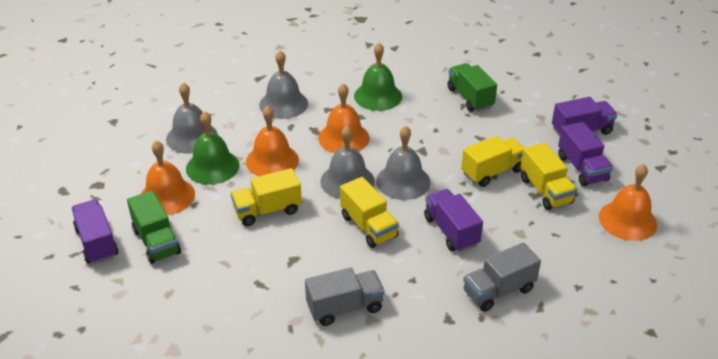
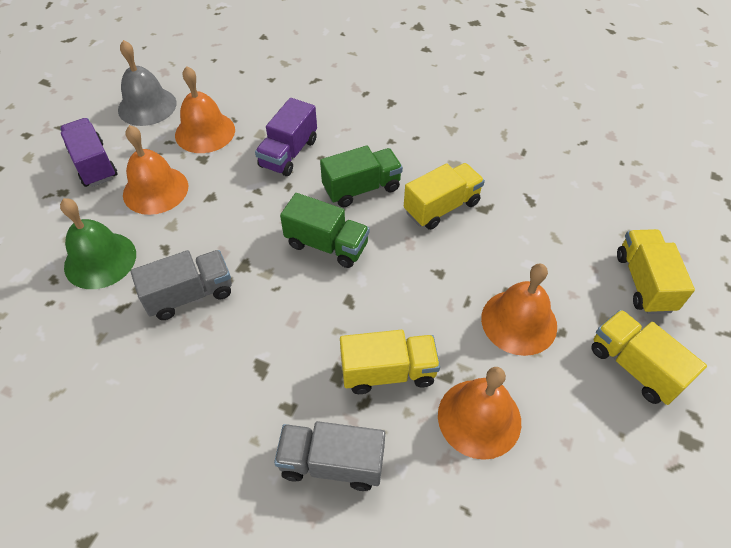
green bell: [186,111,240,185] [354,43,402,111] = 2 -> [60,198,136,289] = 1
grey bell: [166,83,218,154] [259,51,308,119] [321,126,375,199] [376,126,430,200] = 4 -> [118,40,177,126] = 1
purple truck: [71,199,118,264] [424,189,483,252] [552,97,617,137] [558,122,613,186] = 4 -> [60,118,118,187] [255,98,317,176] = 2

